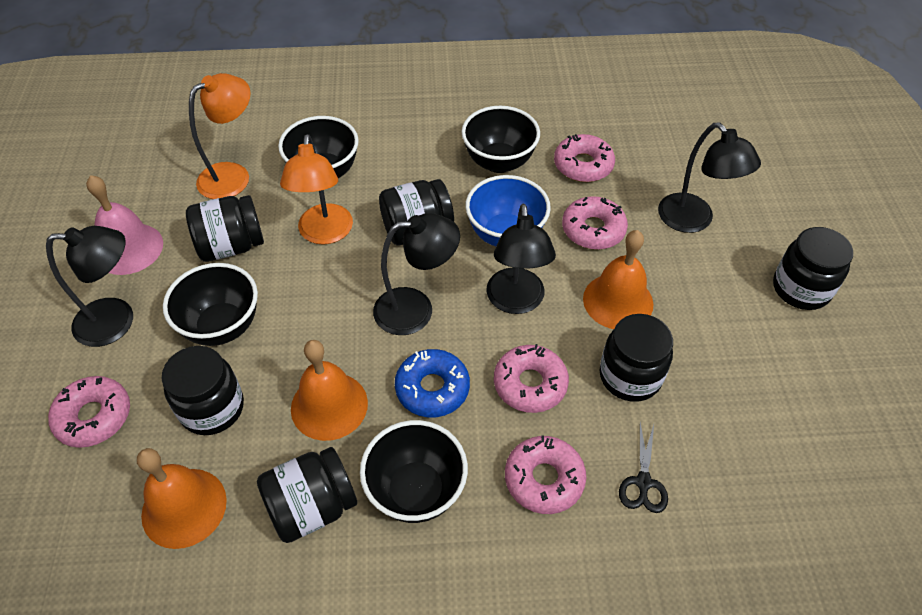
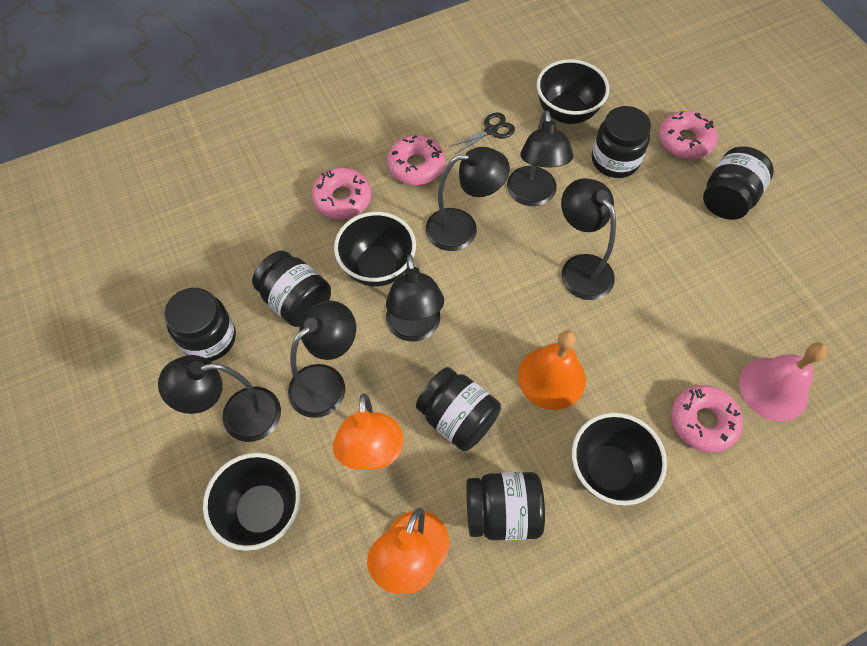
black lamp: [46,226,133,347] [373,213,460,335] [486,204,556,314] [658,122,761,233] = 4 -> [158,355,281,442] [288,301,356,418] [386,255,444,342] [426,147,510,251] [507,110,574,206] [561,178,616,300] = 6
blue bowl: [465,175,551,246] = 1 -> none = 0
blue donut: [395,349,470,417] = 1 -> none = 0
orange bell: [137,448,227,549] [291,340,368,441] [583,230,653,329] = 3 -> [518,331,586,410] = 1
pink donut: [48,376,130,448] [494,344,569,413] [505,435,586,514] [554,134,615,182] [562,196,628,250] = 5 -> [312,167,371,220] [387,135,445,185] [659,111,717,159] [671,385,743,453] = 4

